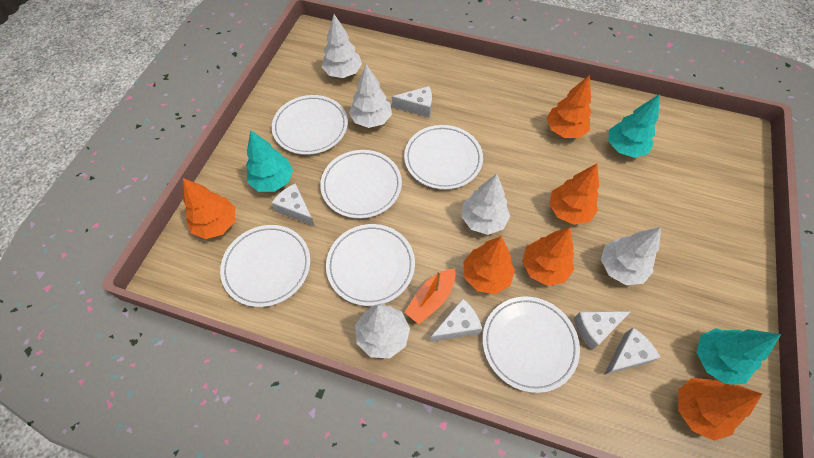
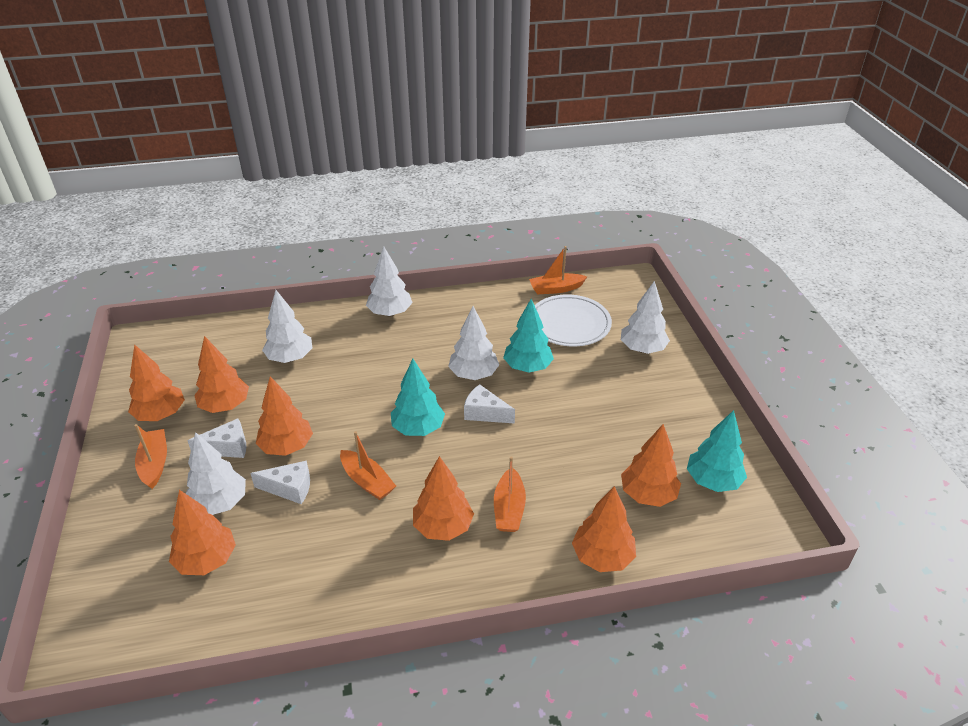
orange boat: [404,269,456,324] = 1 -> [134,424,167,489] [340,431,396,500] [494,456,526,532] [529,246,587,294] = 4
orange tree: [183,178,235,239] [463,236,515,294] [522,227,574,286] [547,75,592,138] [549,164,599,225] [678,378,762,441] = 6 -> [128,344,185,421] [169,490,236,575] [194,336,249,413] [256,376,313,456] [413,456,474,541] [572,486,636,572] [621,424,681,507] = 7
white cheese: [272,183,315,226] [392,86,432,118] [430,299,482,342] [574,311,631,350] [604,328,661,375] = 5 -> [187,418,246,458] [250,461,310,504] [464,384,515,424] = 3
white plate: [220,225,311,307] [272,95,348,155] [320,150,402,219] [326,224,415,306] [404,125,483,190] [482,296,580,393] = 6 -> [535,294,612,346] = 1

